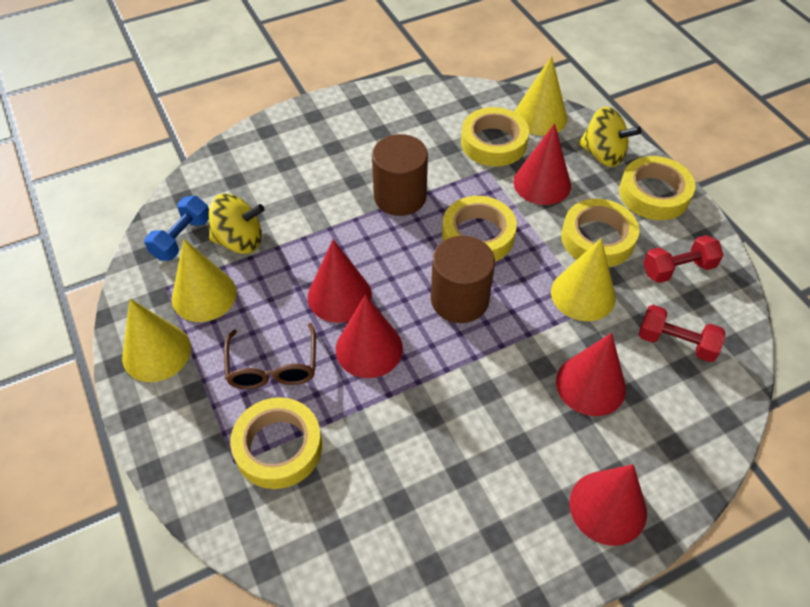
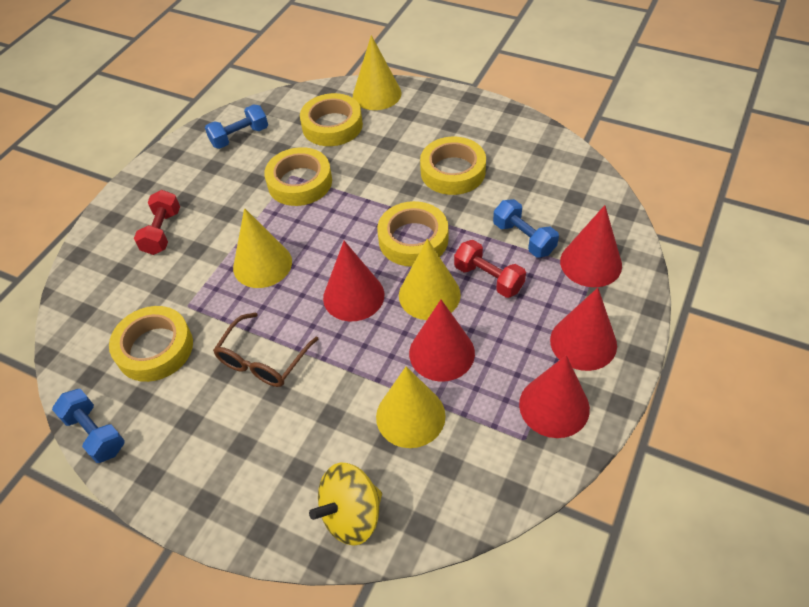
blue dumbbell: [144,196,209,261] = 1 -> [52,389,125,463] [205,104,268,149] [493,199,559,258] = 3
brown cylinder: [372,134,428,216] [431,236,495,323] = 2 -> none = 0
yellow spinning top: [209,194,265,254] [579,107,641,167] = 2 -> [309,463,382,546] = 1

